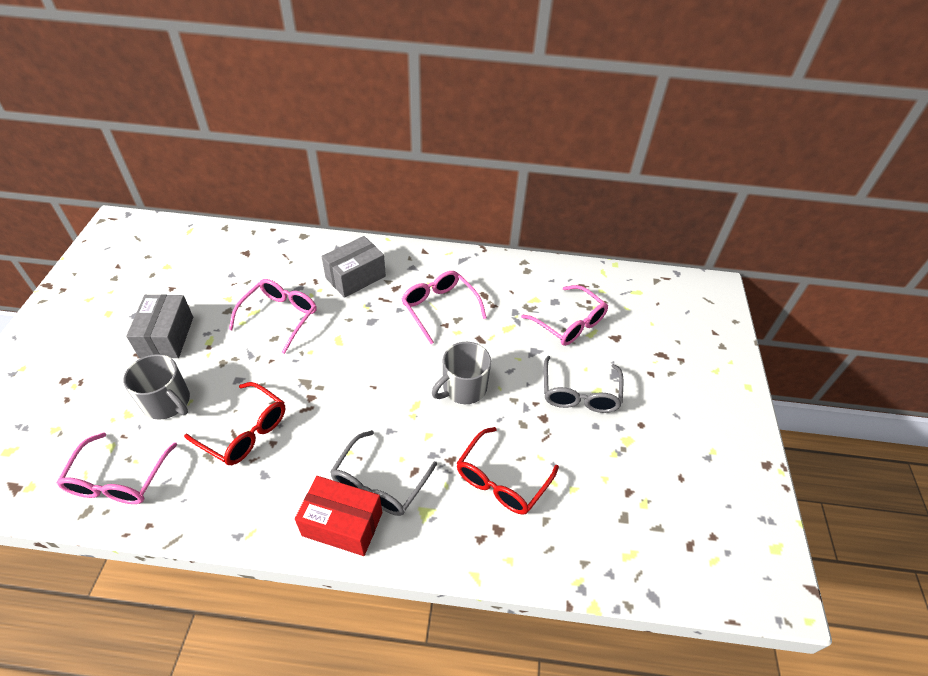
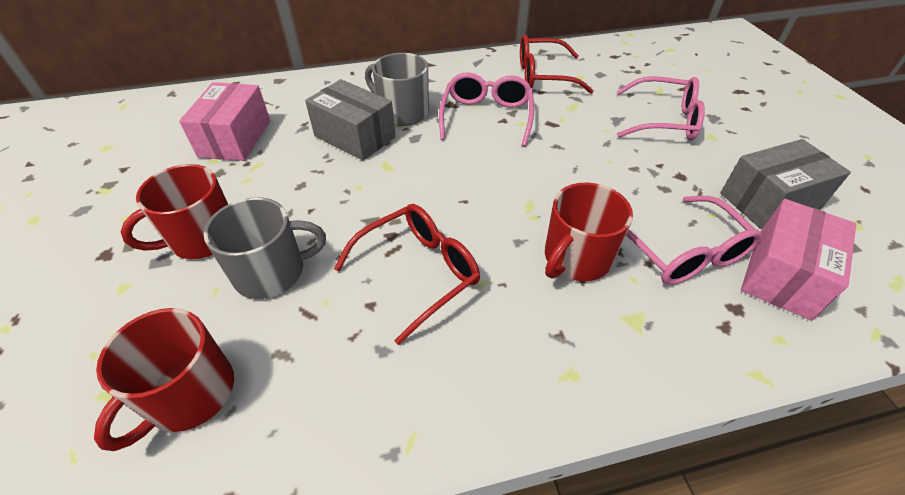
grey glasses: [330,430,437,516] [544,356,623,413] = 2 -> none = 0
pink box: none = 0 -> [179,82,270,161] [741,199,856,320] = 2
pink glasses: [57,432,177,504] [229,279,317,354] [401,271,487,344] [521,285,608,346] = 4 -> [439,73,534,146] [617,76,705,140] [626,196,762,285] = 3
red box: [295,476,382,556] = 1 -> none = 0
red mug: none = 0 -> [94,308,234,451] [121,164,228,259] [545,183,633,281] = 3

